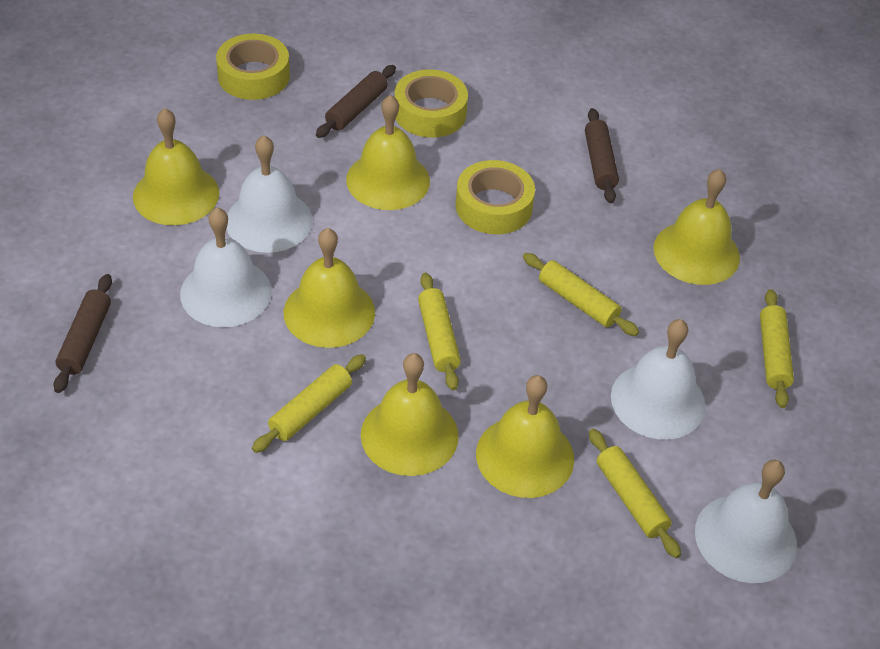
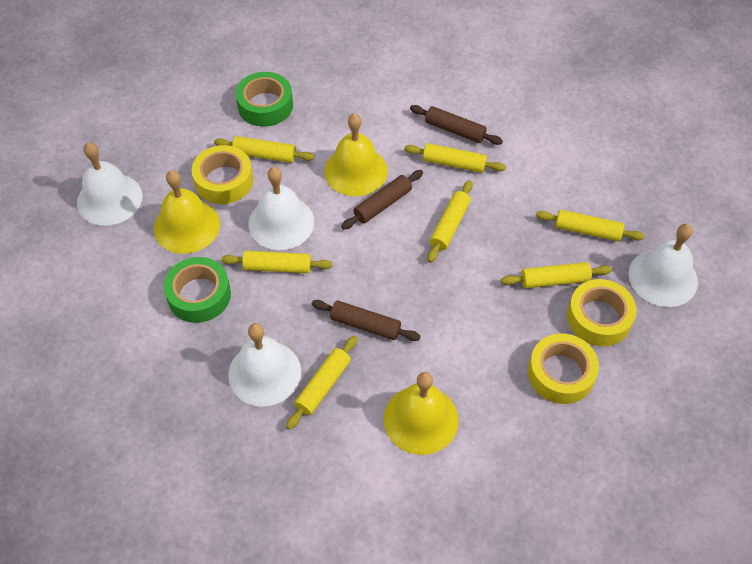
green tape: none = 0 -> [163,257,231,323] [235,72,293,127] = 2
yellow bell: [133,108,219,225] [284,228,375,348] [346,95,430,210] [361,353,459,476] [476,375,574,498] [653,169,740,285] = 6 -> [154,170,220,254] [324,113,388,196] [383,372,459,455] = 3
yellow rolling pin: [252,354,366,453] [418,273,461,390] [523,253,639,336] [589,429,681,558] [760,289,794,408] = 5 -> [214,136,314,163] [222,251,333,273] [286,335,357,430] [404,143,506,173] [427,180,473,263] [501,262,612,288] [536,210,644,241] = 7

